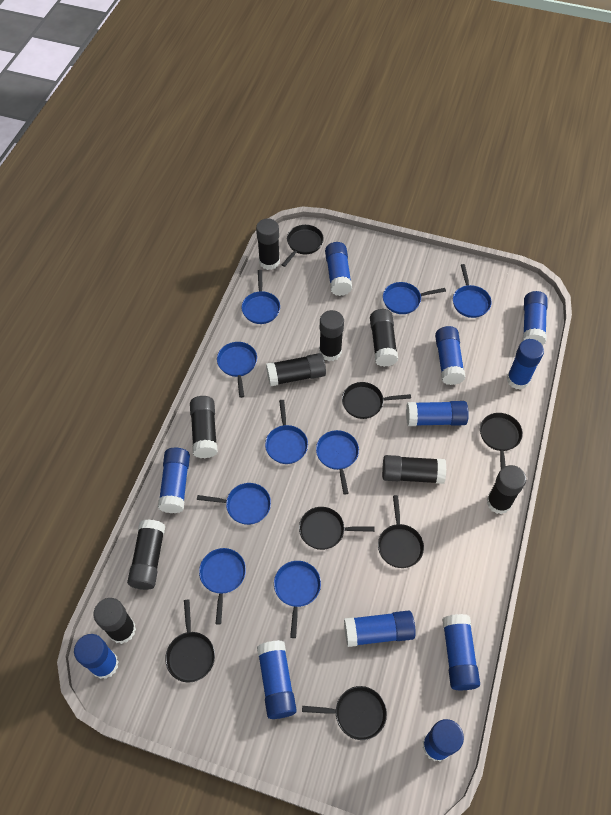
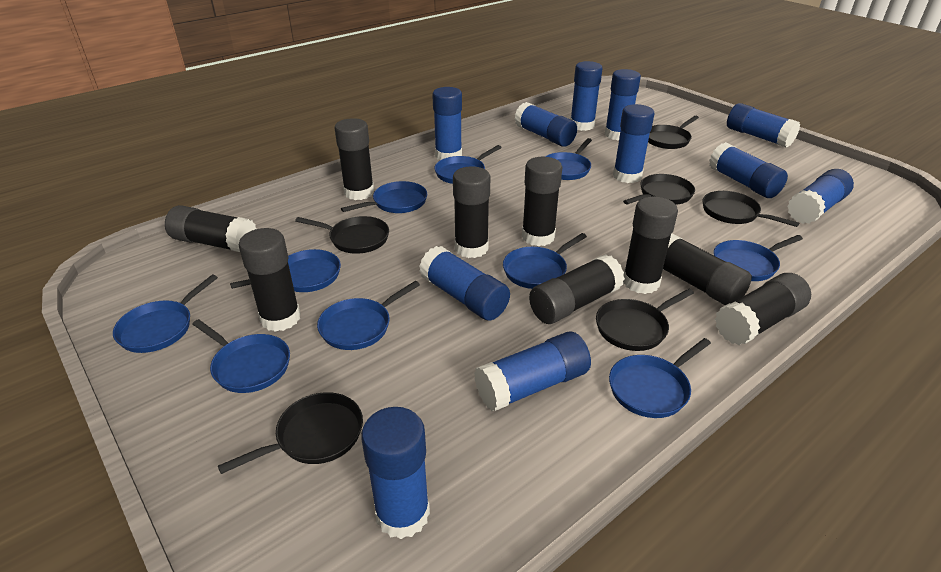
black pan: [165,599,215,683] [282,225,324,267] [299,507,375,550] [302,686,387,740] [342,382,411,419] [378,495,424,568] [480,413,523,469] = 7 -> [218,392,363,474] [295,216,389,254] [596,289,694,351] [623,174,695,205] [648,116,699,149] [703,191,799,227] = 6
blue pan: [197,483,271,525] [199,548,246,625] [217,342,257,398] [241,270,280,324] [265,400,308,464] [274,561,321,638] [316,430,359,495] [383,282,446,314] [453,264,492,318] = 9 -> [113,274,218,353] [192,319,290,393] [230,249,341,292] [317,281,420,350] [341,181,427,213] [434,145,502,184] [503,233,587,289] [545,138,592,180] [609,338,711,418] [713,235,803,281] = 10

